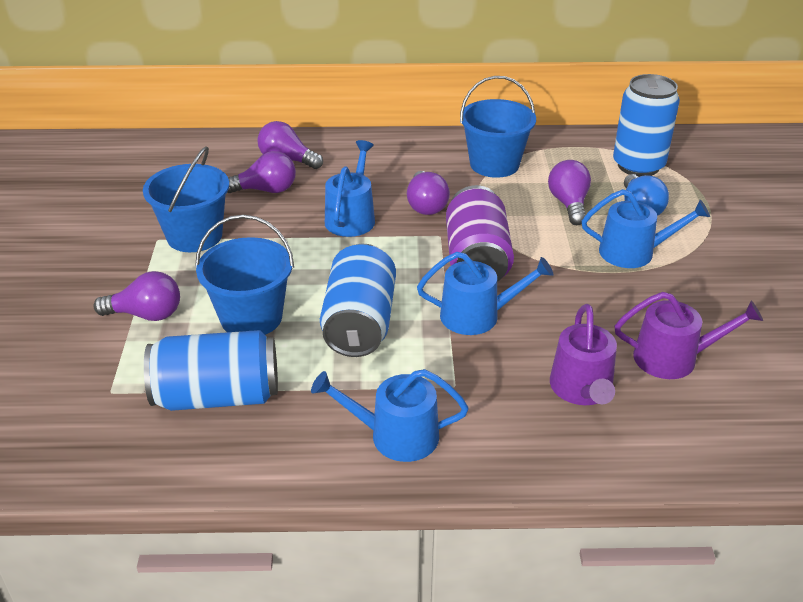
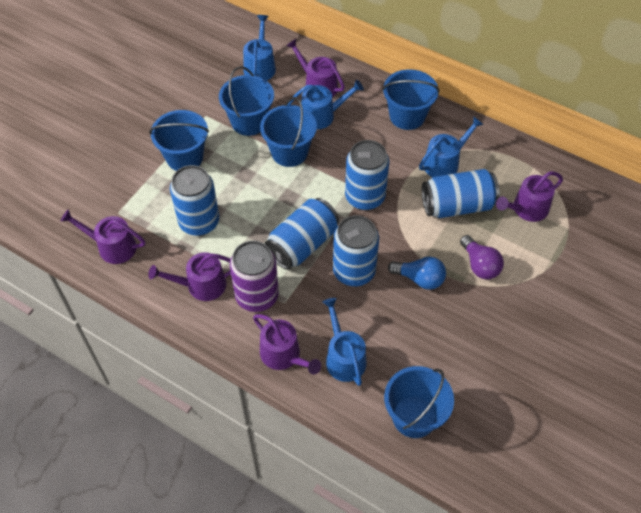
blue bucket: [143,146,229,252] [195,215,294,335] [460,76,536,178] = 3 -> [149,110,209,171] [219,66,274,136] [260,97,317,167] [382,69,439,130] [384,366,454,438] = 5
blue can: [144,330,278,411] [320,244,396,357] [613,74,680,177] = 3 -> [170,165,219,236] [264,198,339,270] [333,215,379,286] [345,140,389,210] [422,169,500,218] = 5
purple light bulb: [93,271,180,321] [227,151,296,193] [257,121,323,169] [407,171,450,215] [548,160,591,225] = 5 -> [460,235,504,279] = 1
purple watering can: [550,304,617,405] [615,292,763,379] = 2 -> [61,210,145,264] [148,252,231,301] [253,314,321,375] [286,39,345,97] [496,171,563,222] = 5

